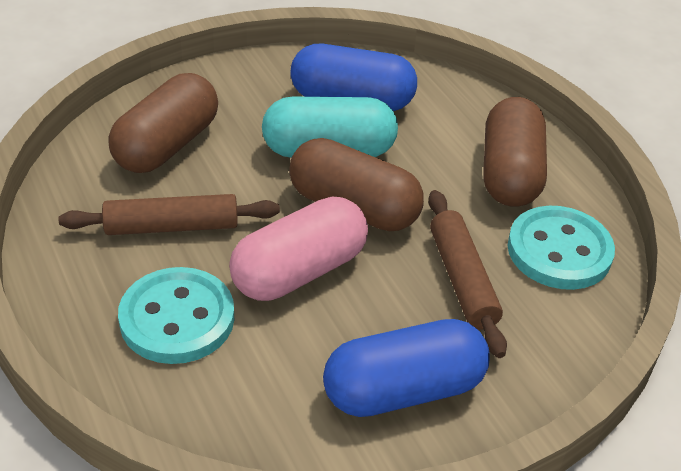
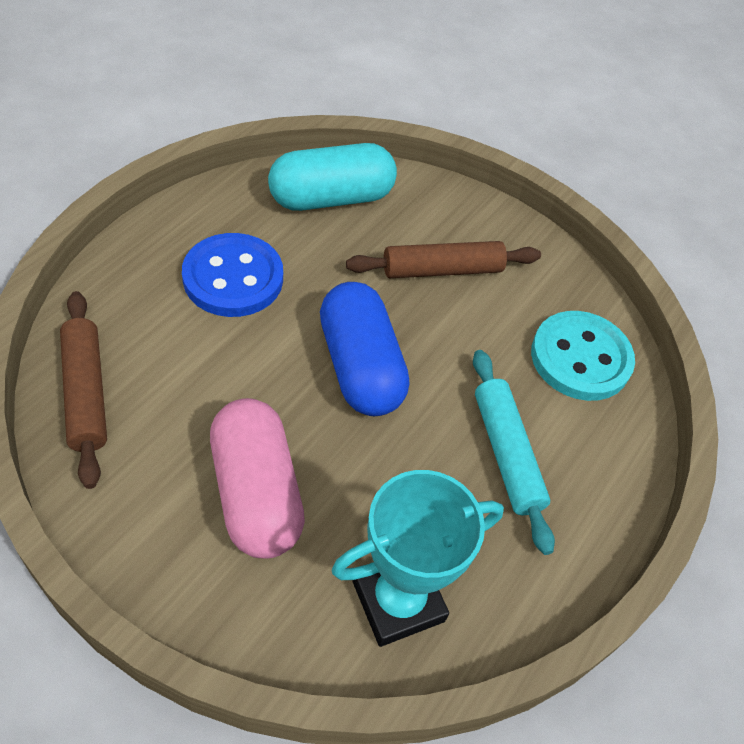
blue button: none = 0 -> [182,233,283,317] = 1
blue capsule: [290,44,417,111] [323,319,490,417] = 2 -> [320,282,409,416] = 1
brown capsule: [108,73,218,173] [289,138,424,231] [483,97,547,206] = 3 -> none = 0
turquoise button: [118,267,234,364] [508,206,615,290] = 2 -> [531,311,635,401] = 1
turquoise rolling pin: none = 0 -> [473,350,555,555] = 1
turquoise trophy: none = 0 -> [332,470,504,647] = 1

